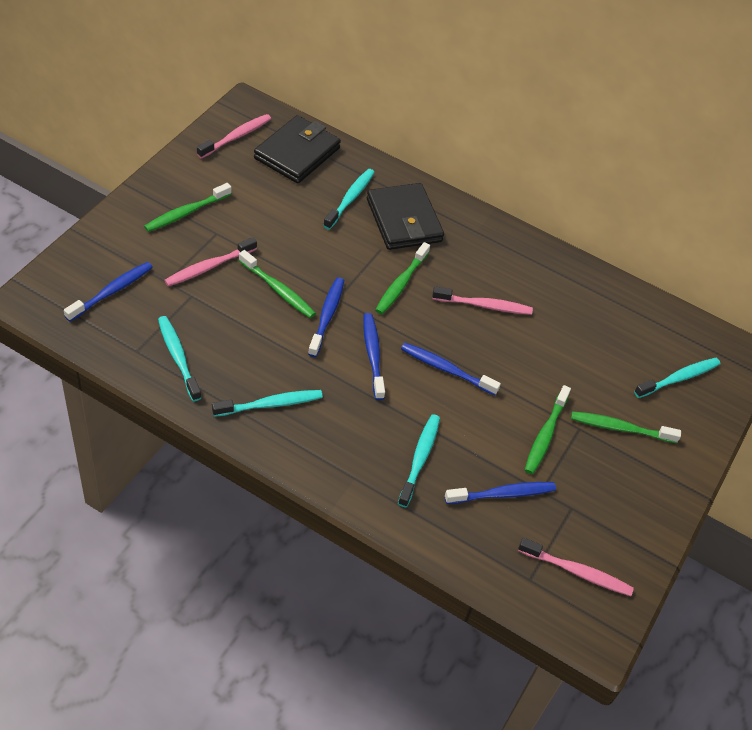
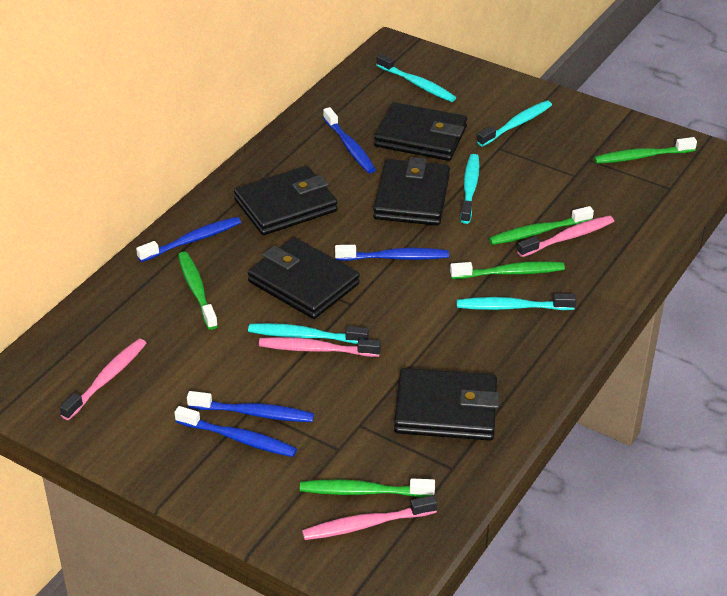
black wallet: [254,115,341,184] [367,183,444,250] = 2 -> [234,166,338,235] [248,237,360,319] [373,157,450,226] [374,102,467,161] [394,368,499,441] = 5

